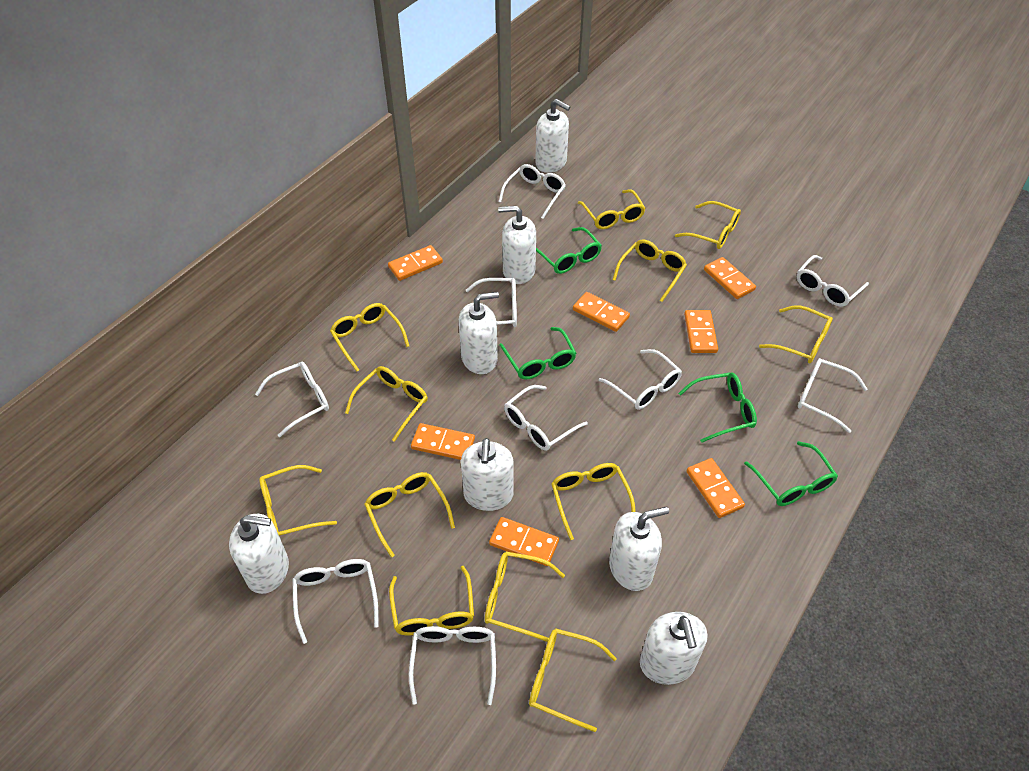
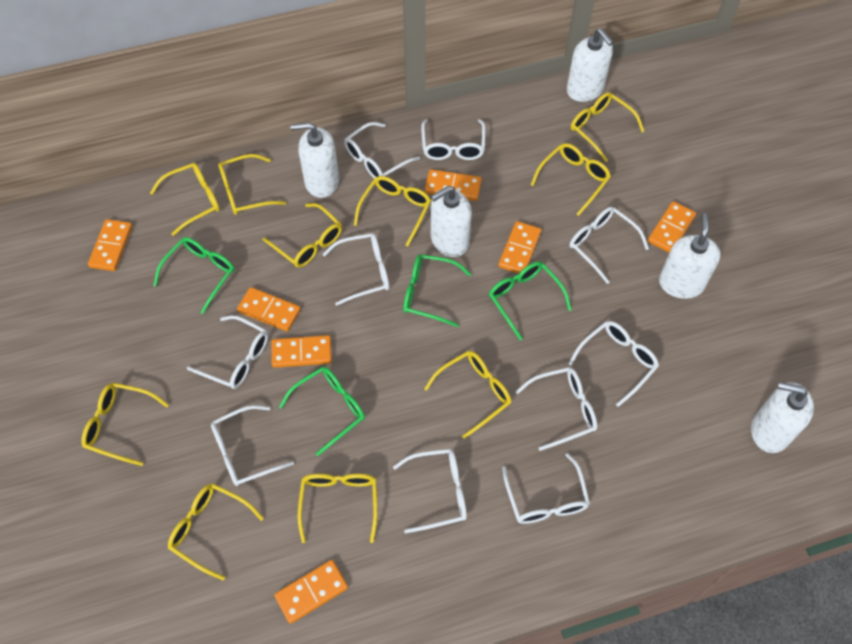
white glasses: [255,362,329,437] [292,559,379,644] [409,626,496,705] [466,278,517,327] [498,164,566,219] [504,385,588,451] [599,349,682,409] [797,255,869,307] [798,358,867,433] = 9 -> [187,315,268,389] [211,405,294,486] [323,233,389,306] [344,122,420,178] [393,449,467,533] [421,119,486,160] [502,453,590,524] [516,367,597,451] [568,321,659,407] [570,207,649,284] = 10
white soap dispenser: [229,514,289,594] [459,292,499,374] [461,438,514,511] [498,206,536,284] [535,99,570,173] [609,507,669,591] [640,612,707,685] = 7 -> [290,122,339,198] [431,186,472,257] [567,28,613,102] [659,214,721,299] [751,382,814,453] = 5
yellow glasses: [259,465,337,536] [330,303,409,372] [345,366,428,442] [364,472,455,557] [389,566,474,635] [485,552,565,642] [529,629,617,732] [551,463,636,540] [578,189,646,229] [612,240,687,302] [675,201,741,249] [759,305,833,363] = 12 -> [81,383,169,466] [150,163,220,236] [168,483,264,581] [218,154,286,215] [262,203,342,268] [297,474,378,543] [354,176,431,247] [424,351,511,439] [531,143,611,216] [571,92,644,162] = 10

